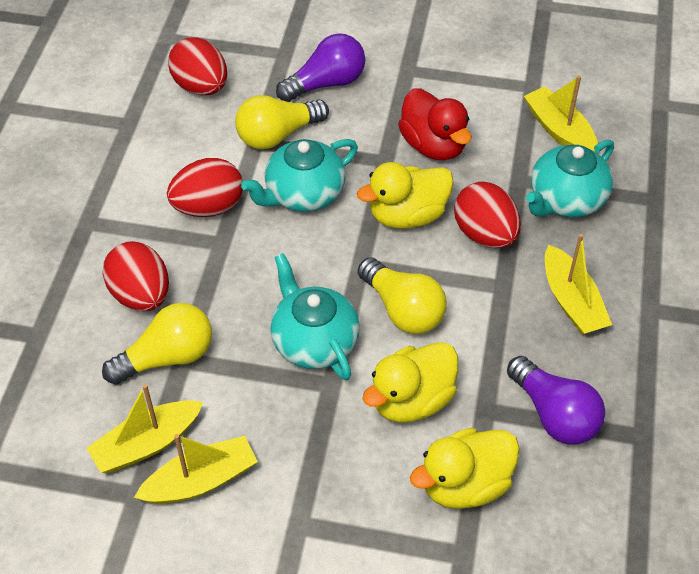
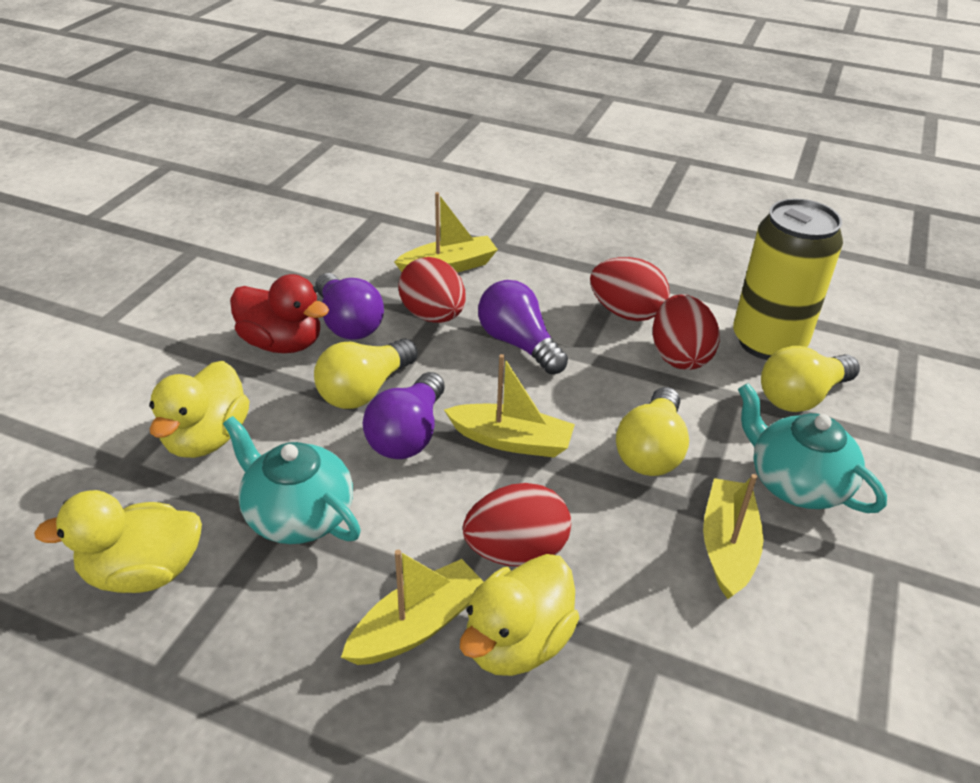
purple light bulb: [276,33,365,102] [507,356,605,445] = 2 -> [315,273,384,340] [363,372,445,459] [478,280,568,374] = 3
turquoise teapot: [241,139,358,212] [270,253,360,380] [526,139,614,217] = 3 -> [223,416,361,544] [738,383,887,513] = 2
yellow can: none = 0 -> [733,198,843,360] = 1

